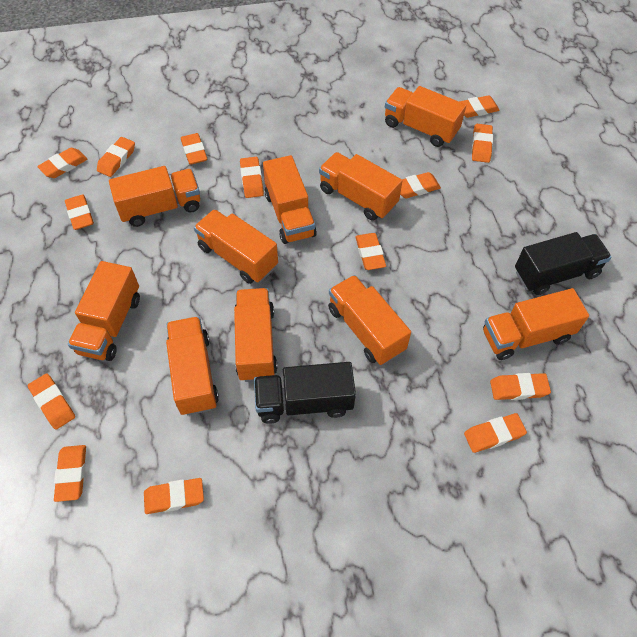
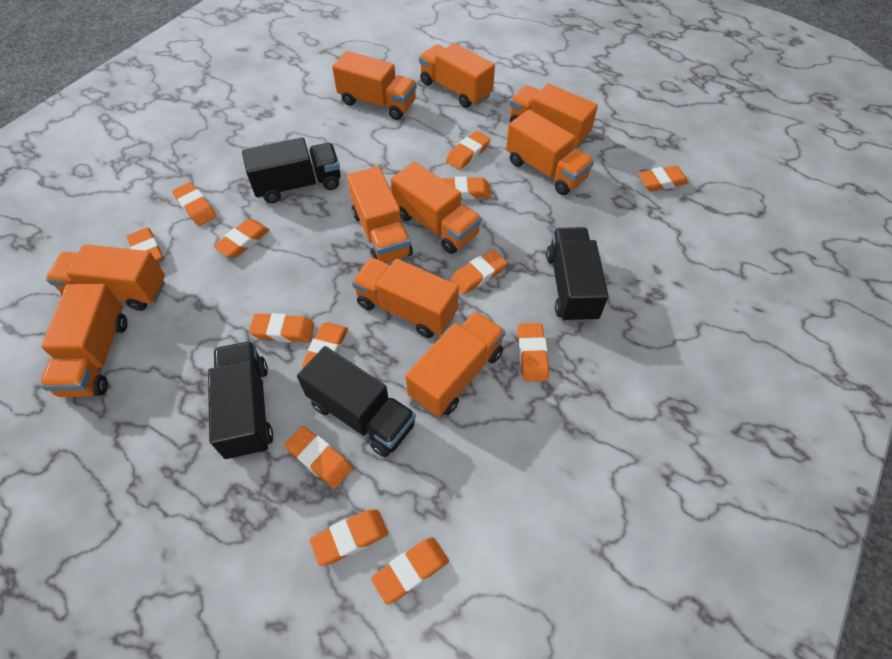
black truck: [254,362,356,424] [515,232,611,295] = 2 -> [208,341,273,460] [242,137,341,203] [297,346,416,457] [546,227,608,323] = 4
orange eraser: [28,374,75,430] [37,148,87,178] [54,445,86,502] [65,195,94,230] [97,137,135,177] [144,478,204,514] [181,133,207,165] [240,157,264,198] [355,233,386,270] [400,172,441,198] [459,95,500,118] [464,413,527,453] [472,124,493,163] [490,373,551,400] = 14 -> [127,227,164,262] [172,182,216,226] [213,219,270,258] [249,313,314,342] [285,426,353,488] [302,323,348,368] [310,509,388,566] [371,537,449,604] [441,176,491,199] [446,131,491,170] [450,250,507,295] [518,323,549,382] [638,165,689,191] = 13

